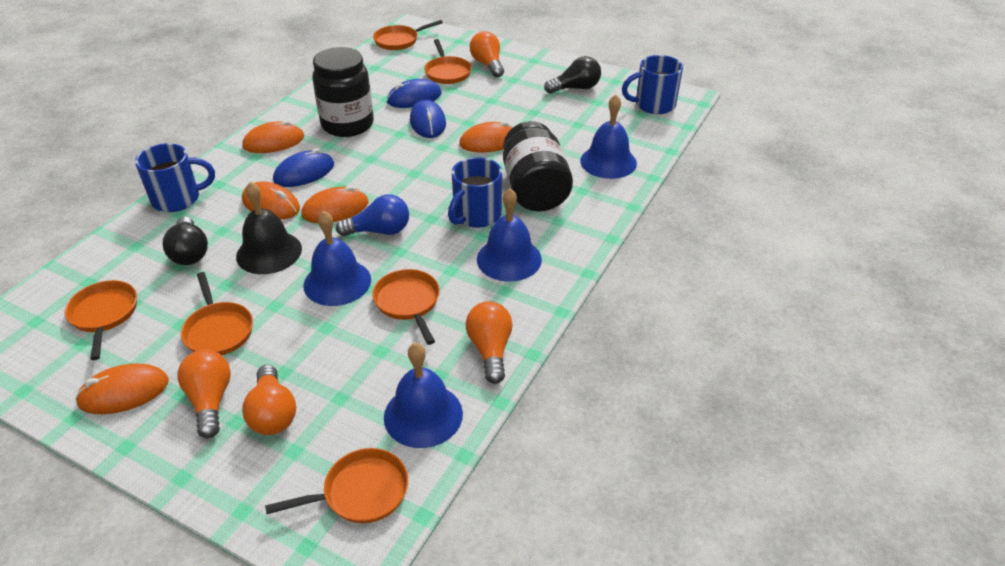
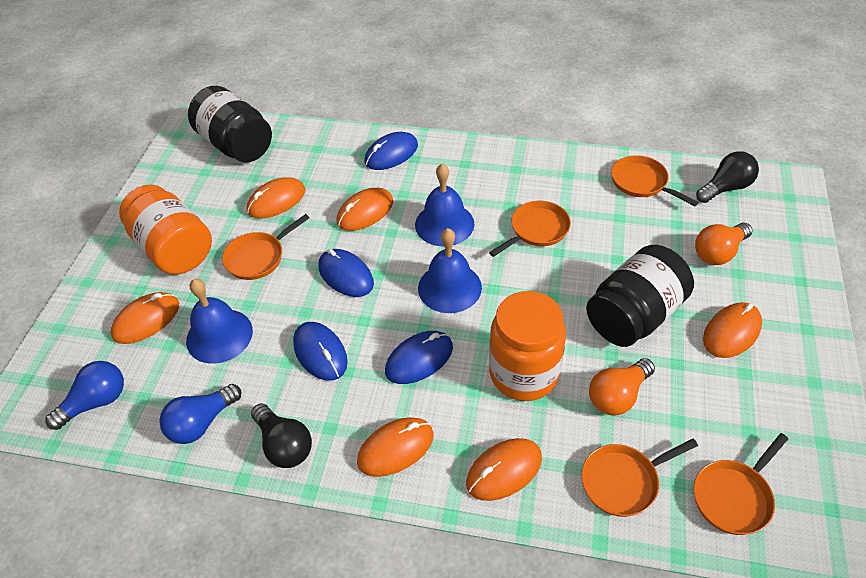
black bell: [236,181,302,274] = 1 -> none = 0
blue bell: [303,211,371,306] [384,343,463,448] [477,188,542,282] [580,95,637,179] = 4 -> [186,279,253,364] [415,164,474,246] [418,228,482,313] = 3
blue light bulb: [336,194,409,236] = 1 -> [45,361,124,430] [159,384,241,444] = 2
blue mouse: [273,148,334,187] [387,79,442,108] [410,100,446,138] = 3 -> [293,322,348,381] [319,249,374,297] [364,132,418,170] [385,331,453,384] = 4
blue mug: [135,143,215,212] [448,157,502,228] [622,55,683,114] = 3 -> none = 0
orange jar: none = 0 -> [119,185,212,275] [489,291,566,401] = 2
orange light bulb: [178,350,231,438] [242,365,296,435] [466,301,513,384] [470,31,504,77] = 4 -> [589,358,655,416] [695,223,753,265] = 2
orange mouse: [75,364,169,414] [242,120,304,153] [242,181,300,219] [301,186,369,223] [459,121,513,152] = 5 -> [111,292,179,344] [247,177,305,219] [337,188,393,231] [357,417,434,477] [466,438,542,501] [703,302,762,358] = 6
orange pan: [65,280,137,360] [180,272,253,355] [265,448,408,523] [372,269,440,345] [373,20,443,50] [424,39,472,84] = 6 -> [222,214,309,280] [489,201,571,257] [581,438,698,517] [611,155,699,206] [694,433,788,535] = 5

